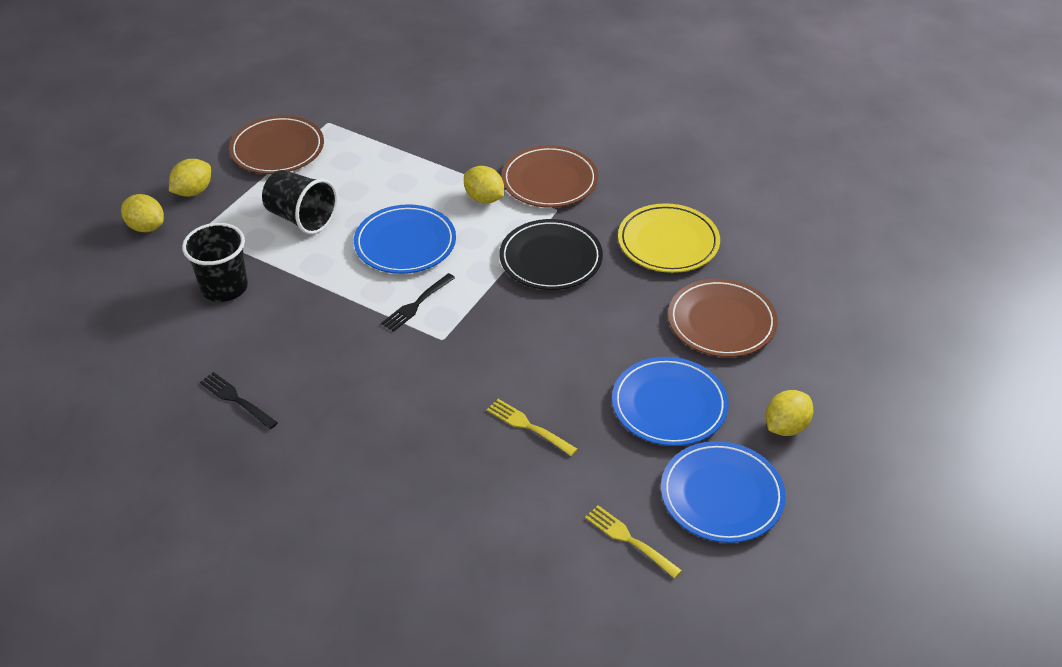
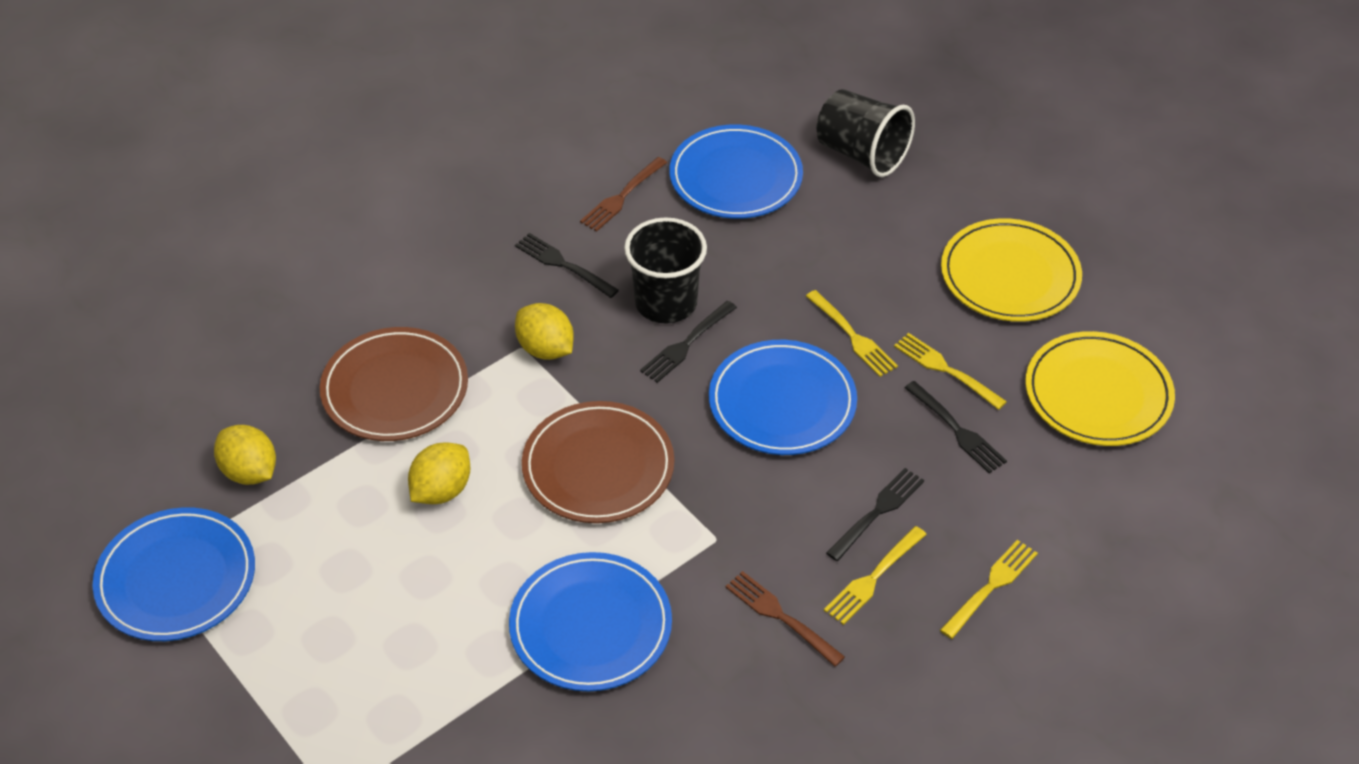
black fork: [200,372,278,429] [381,273,455,332] = 2 -> [515,233,619,298] [640,301,737,383] [826,468,924,561] [905,381,1007,473] = 4
black plate: [499,219,603,290] = 1 -> none = 0
blue plate: [354,204,456,274] [612,357,728,446] [661,441,786,543] = 3 -> [92,507,255,641] [509,552,672,692] [669,124,803,219] [709,340,857,455] = 4
brown fork: none = 0 -> [580,157,667,232] [725,571,845,667] = 2
brown plate: [229,115,324,174] [502,145,598,208] [668,279,778,357] = 3 -> [320,327,468,441] [522,401,674,523] = 2
yellow fork: [487,399,578,456] [585,505,682,579] = 2 -> [806,290,898,377] [824,526,927,625] [894,333,1007,410] [940,540,1038,639] = 4
yellow lemon: [121,194,164,232] [169,159,211,197] [464,166,504,204] [766,390,813,436] = 4 -> [214,425,276,485] [408,442,470,504] [515,303,574,360] = 3
yellow plate: [618,203,720,273] = 1 -> [941,218,1082,322] [1025,331,1175,446] = 2

